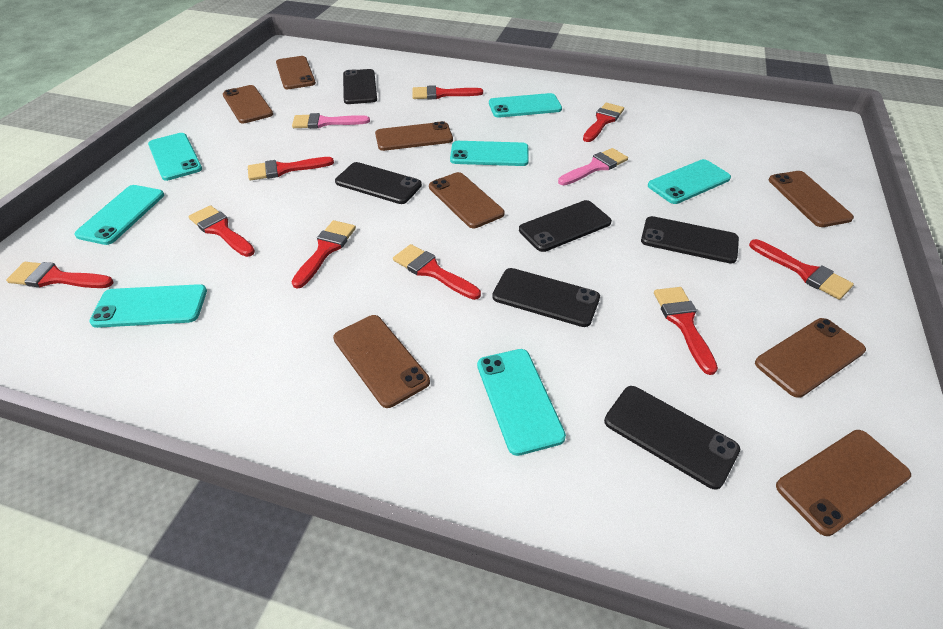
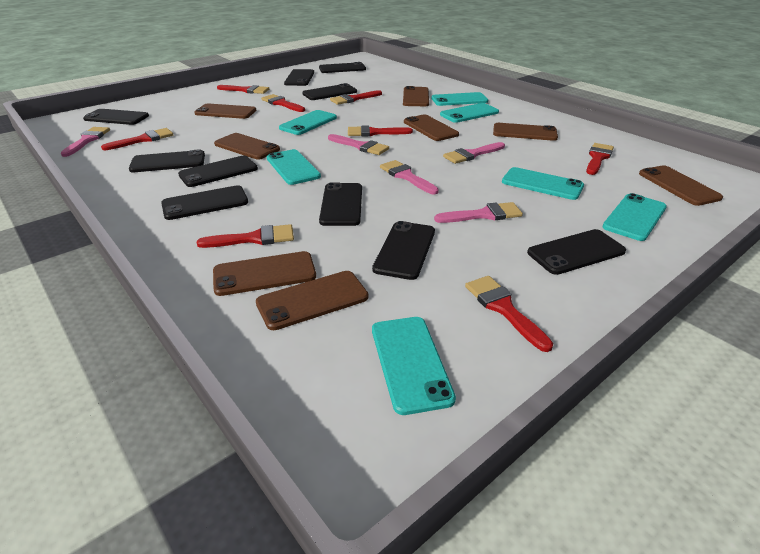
black phone: [335,162,422,204] [343,69,377,104] [492,268,600,327] [519,200,612,252] [604,386,740,490] [641,216,739,264] = 6 -> [83,109,149,125] [129,150,205,172] [161,185,248,220] [178,156,258,187] [284,69,314,86] [302,83,357,100] [319,62,366,73] [319,182,362,226] [372,221,435,280] [527,229,626,275] = 10
pink brush: [292,113,370,129] [558,148,628,185] = 2 -> [61,127,110,157] [328,134,389,155] [380,160,439,194] [434,202,523,223] [443,142,505,164] = 5
red brush: [6,262,114,288] [188,205,255,257] [248,157,334,180] [292,220,356,289] [393,244,481,300] [413,85,483,99] [583,103,624,142] [654,287,718,375] [749,239,854,300] = 9 -> [101,128,173,150] [197,224,294,248] [217,85,269,94] [261,94,305,112] [330,90,382,105] [348,125,413,136] [465,276,553,352] [586,143,614,175] = 8

